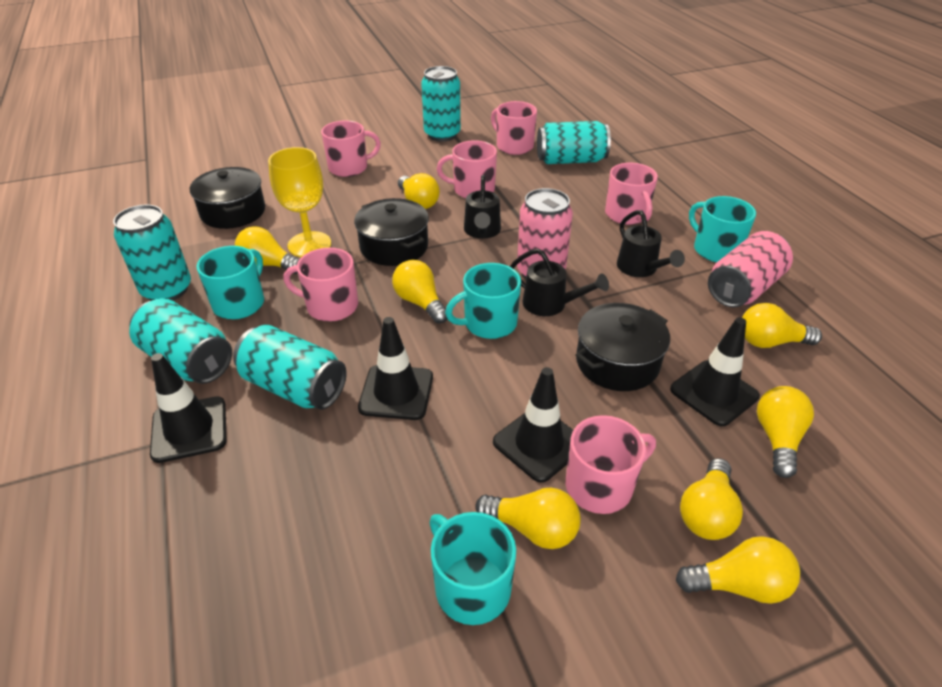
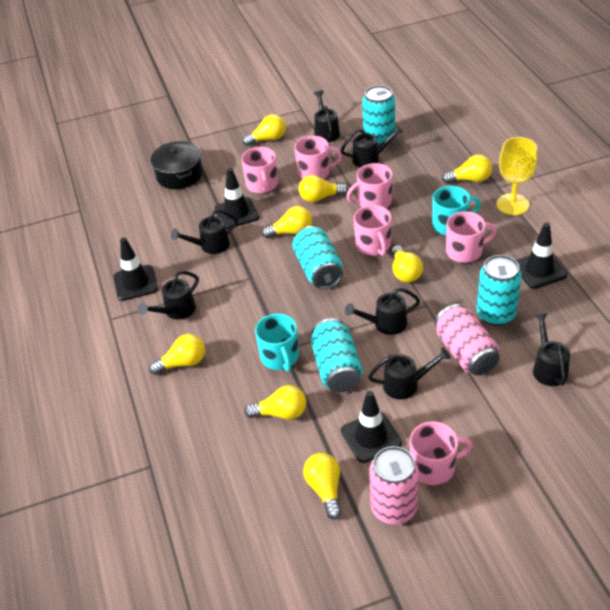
black pot: [190,167,265,229] [354,198,429,266] [575,303,670,391] = 3 -> [151,141,203,189] = 1
black watering can: [464,175,501,239] [510,248,609,316] [617,210,685,277] = 3 -> [138,271,199,320] [171,209,238,254] [314,91,340,142] [341,125,403,168] [345,288,420,335] [368,347,451,400] [533,313,570,386] = 7
turquoise can: [113,205,191,301] [129,298,232,384] [233,325,347,410] [421,66,461,142] [537,121,611,164] = 5 -> [292,226,343,289] [311,318,363,392] [362,85,395,146] [477,255,522,326] = 4
turquoise mug: [197,246,264,319] [430,512,516,625] [445,263,521,339] [689,196,756,262] = 4 -> [255,314,299,372] [432,186,481,235] = 2

